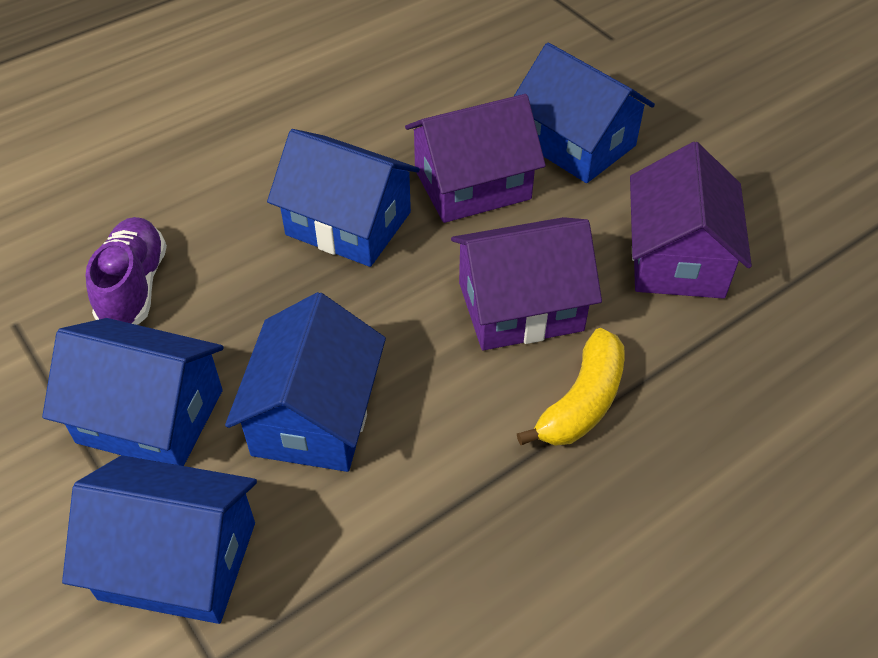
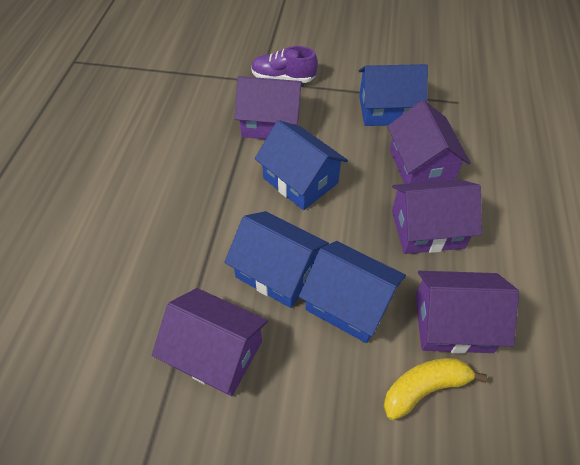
blue house: [42,318,224,466] [62,455,257,624] [225,292,386,472] [267,129,420,267] [514,43,655,183] = 5 -> [224,211,329,308] [255,120,348,210] [299,241,406,343] [359,64,428,126] = 4
purple house: [405,94,546,223] [451,217,602,350] [630,142,752,299] = 3 -> [152,288,268,396] [234,76,304,139] [387,100,471,184] [392,179,482,254] [415,271,519,354] = 5

